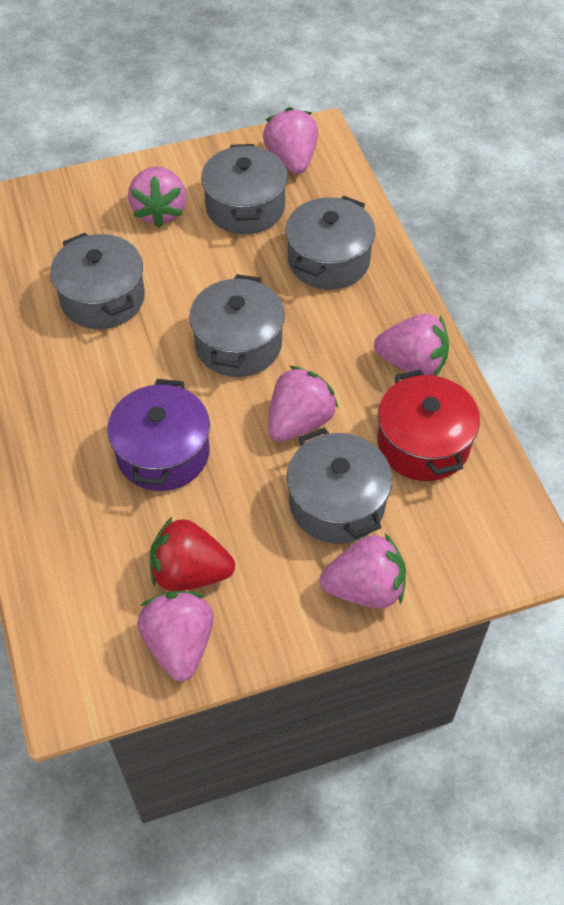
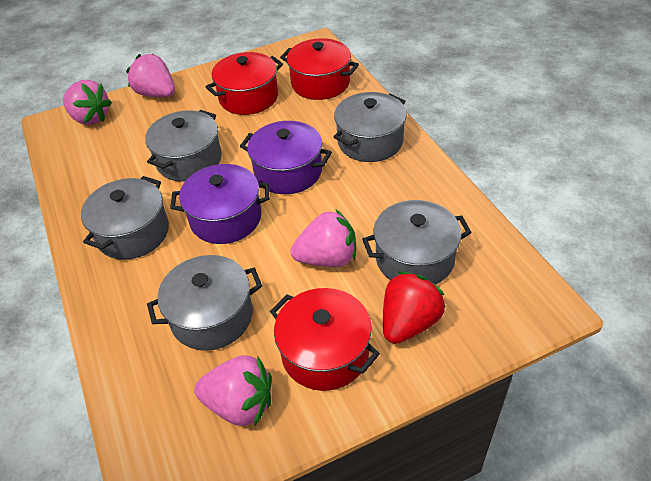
pink strawberry: [128,166,186,228] [137,591,214,681] [263,107,318,174] [268,366,338,442] [320,533,406,609] [374,314,449,376] = 6 -> [63,80,112,125] [126,54,175,97] [194,355,272,426] [290,210,356,267] = 4
purple pot: [107,379,210,491] = 1 -> [170,164,269,244] [240,121,332,194] = 2
red pot: [378,370,480,481] = 1 -> [206,52,283,115] [270,288,380,391] [280,38,359,100] = 3

